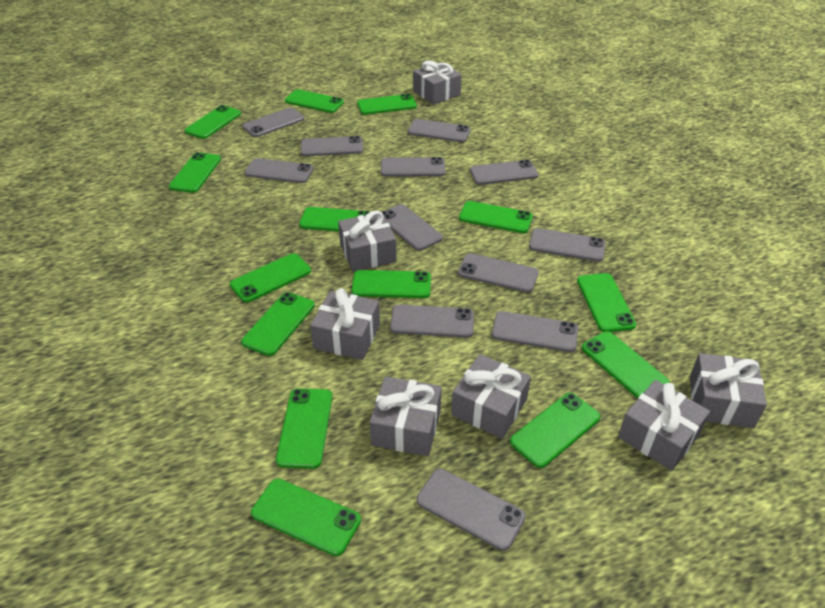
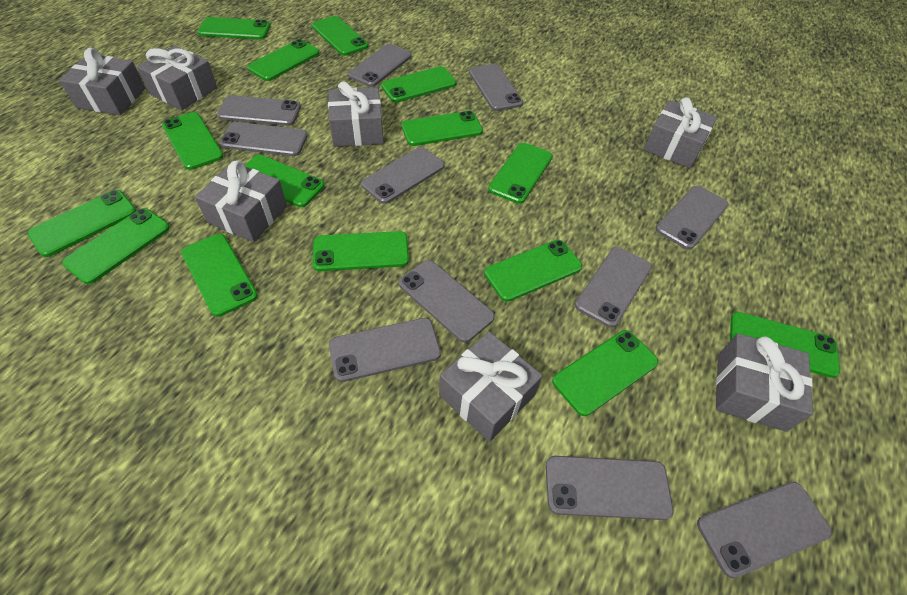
green phone: [169,152,221,193] [184,105,241,139] [230,253,311,303] [241,292,315,356] [251,479,361,556] [276,388,332,469] [285,89,344,113] [299,207,370,232] [352,270,431,298] [357,94,417,115] [459,201,533,233] [510,393,600,468] [577,273,636,332] [582,331,670,399] = 14 -> [27,190,136,257] [62,208,170,284] [162,112,223,170] [181,234,258,317] [198,17,271,40] [245,155,325,207] [248,39,319,81] [312,16,368,56] [312,231,409,271] [381,66,457,102] [402,111,483,146] [484,240,582,302] [488,143,553,204] [552,330,658,416] [730,312,840,378] = 15
grey phone: [242,108,304,137] [244,158,313,183] [301,136,363,156] [381,157,445,177] [382,204,443,251] [390,304,474,338] [408,119,471,142] [416,469,526,551] [458,253,539,293] [470,160,538,185] [492,311,578,352] [529,228,606,262] = 12 -> [217,95,301,126] [220,122,308,156] [329,318,441,382] [348,44,412,87] [361,147,445,204] [399,260,495,343] [469,64,523,111] [546,456,673,520] [575,247,652,328] [656,186,729,250] [697,482,832,578] = 11

